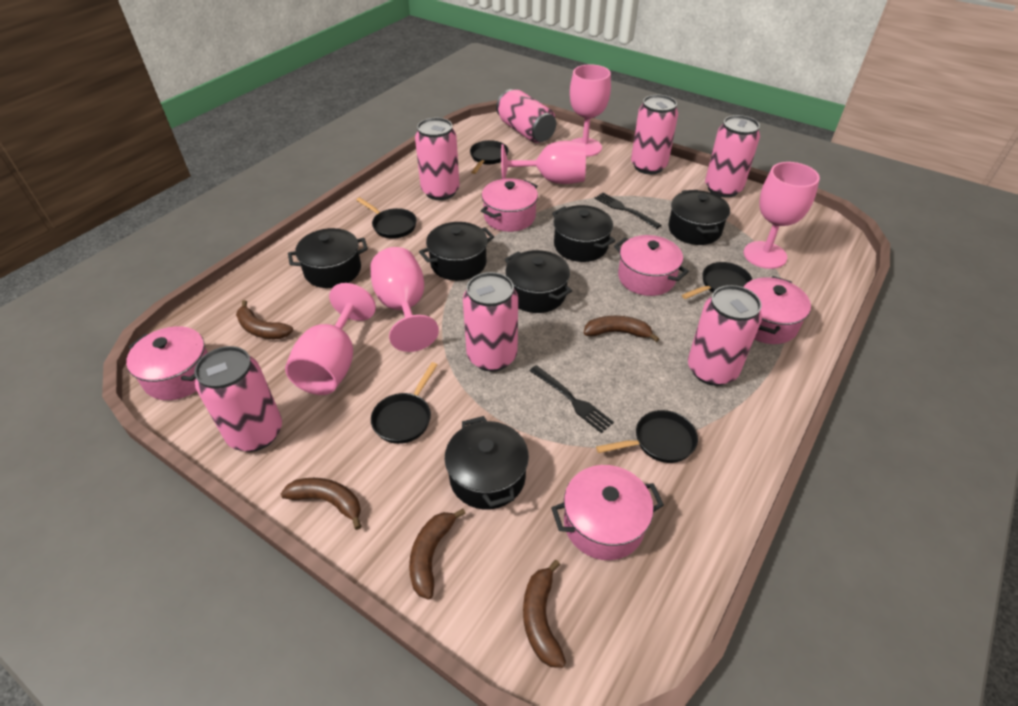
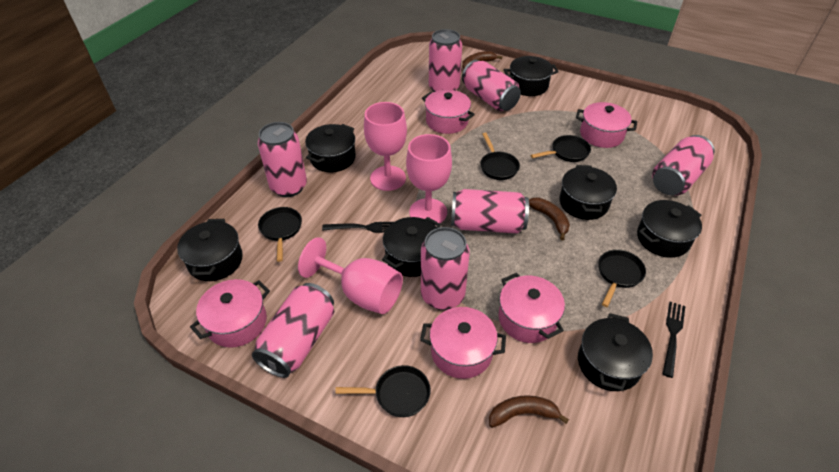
black pot: [288,228,368,288] [419,222,494,281] [445,416,529,509] [505,250,572,313] [552,205,615,262] [668,190,730,245] = 6 -> [177,219,243,281] [305,124,356,172] [382,217,441,277] [504,56,559,96] [559,165,617,220] [578,313,653,391] [637,200,702,258] = 7
brown banana: [236,300,293,339] [280,478,362,530] [409,508,466,600] [523,560,566,668] [584,316,660,342] = 5 -> [462,51,502,69] [489,395,569,428] [529,198,570,240] = 3
pink goblet: [285,283,376,395] [370,247,439,352] [501,141,586,184] [570,64,611,157] [744,162,820,269] = 5 -> [298,237,403,314] [364,102,407,191] [406,134,452,225] = 3

